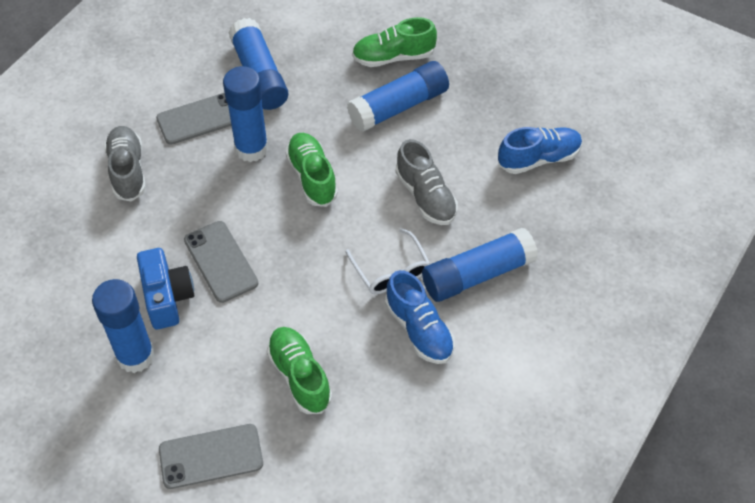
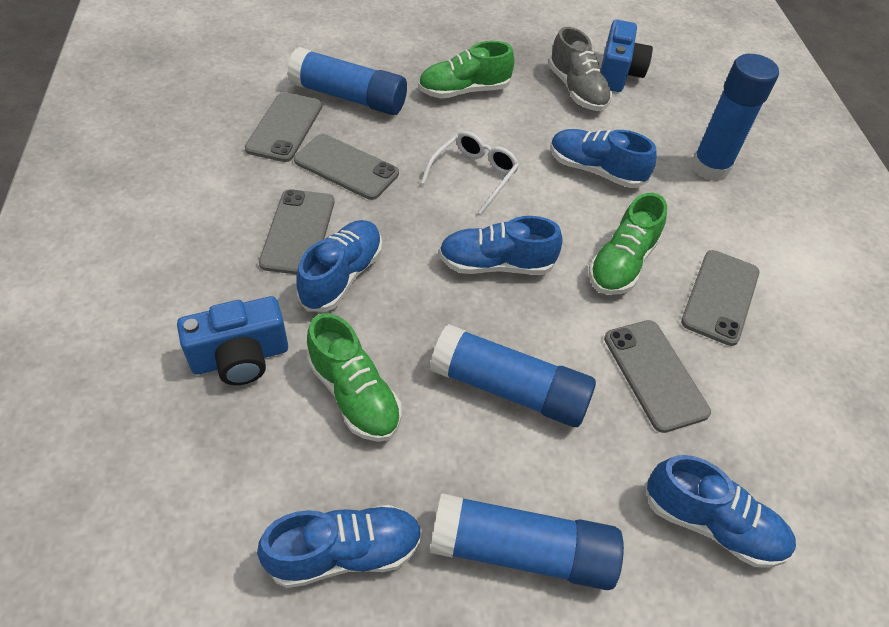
blue camera: [137,248,194,329] = 1 -> [177,296,288,385] [601,20,653,92] = 2
blue glue stick: [92,279,155,373] [223,66,268,162] [228,18,288,110] [347,61,449,132] [422,228,538,302] = 5 -> [287,47,407,115] [430,324,596,427] [430,493,624,590] [691,54,779,181] = 4
blue shoe: [385,270,455,364] [498,127,582,174] = 2 -> [257,505,422,588] [296,220,382,312] [439,216,563,275] [550,129,657,188] [645,455,796,568] = 5
grey phone: [156,93,232,145] [159,424,263,489] [184,221,258,303] = 3 -> [245,92,322,162] [259,189,334,275] [294,134,399,200] [604,320,711,433] [681,250,760,346] = 5
grey shoe: [104,126,146,202] [396,139,458,225] = 2 -> [548,27,612,111] = 1

